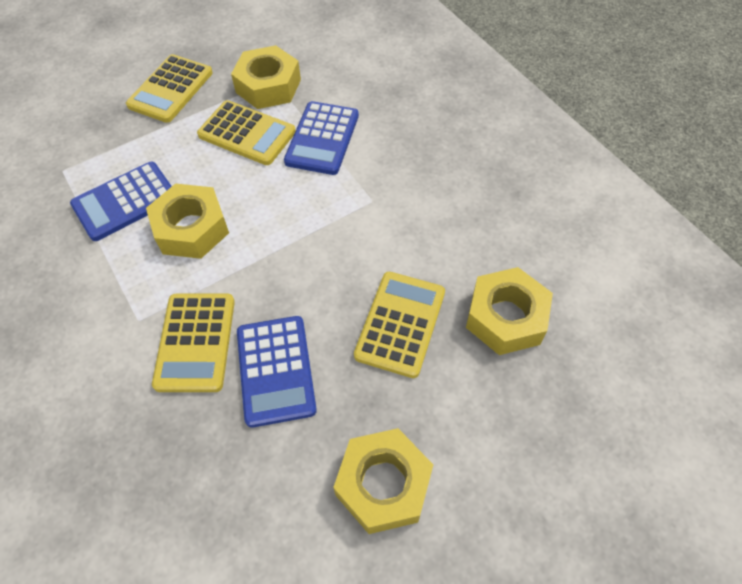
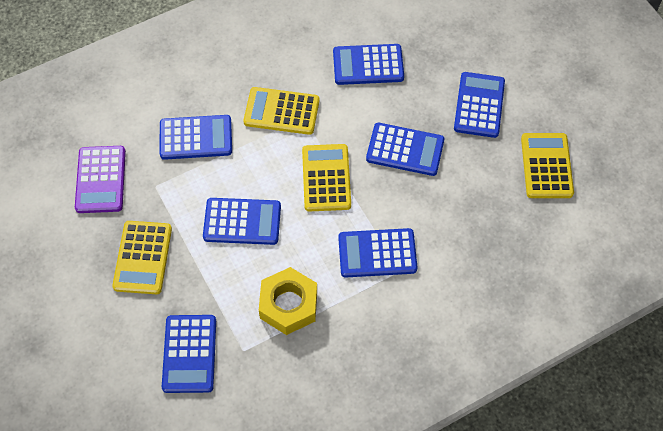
blue calculator: [70,162,172,241] [237,316,317,428] [284,101,359,175] = 3 -> [159,115,232,160] [162,315,216,393] [203,198,281,245] [333,44,404,85] [338,228,418,277] [366,123,444,176] [454,72,505,138] = 7
purple calculator: none = 0 -> [75,146,126,213] = 1
yellow nut: [146,183,229,259] [231,45,301,109] [333,428,433,534] [466,267,553,355] = 4 -> [259,267,317,335] = 1

